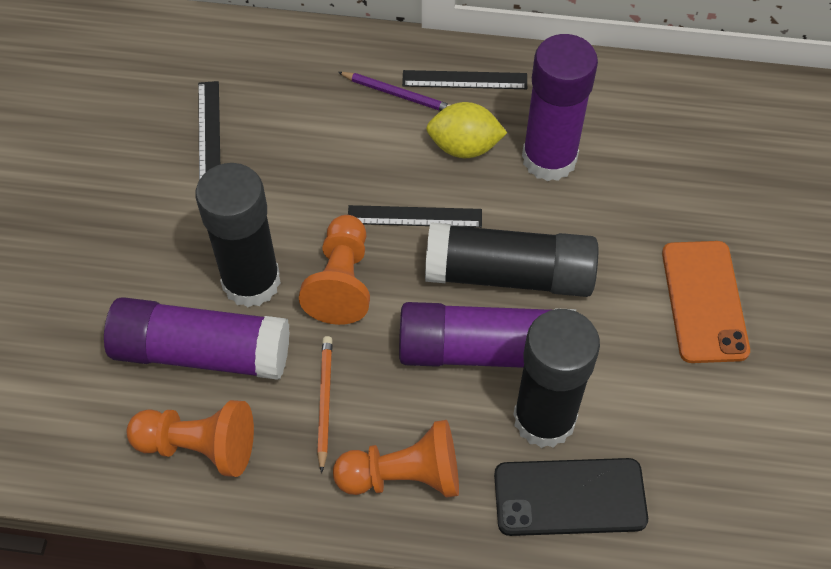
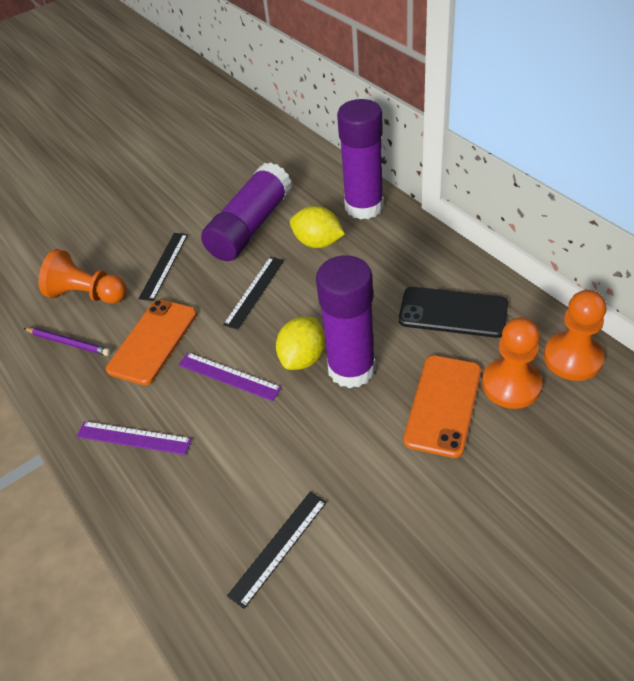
black glue stick: [195,163,281,307] [425,222,598,297] [513,309,600,448] = 3 -> none = 0
orange pencil: [317,336,332,473] = 1 -> none = 0
orange phone: [662,241,750,363] = 1 -> [106,299,197,385] [404,355,481,458] = 2
purple ruler: none = 0 -> [76,421,192,455] [178,352,282,401] = 2
yellow lemon: [426,102,507,158] = 1 -> [276,317,325,370] [290,206,345,248] = 2

